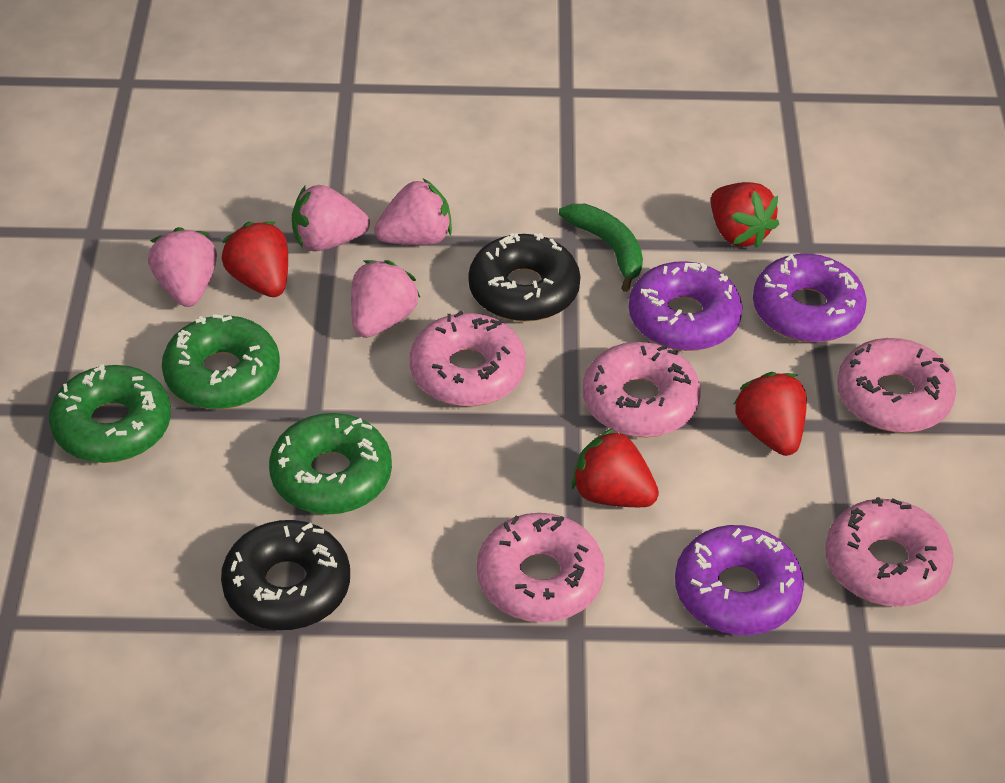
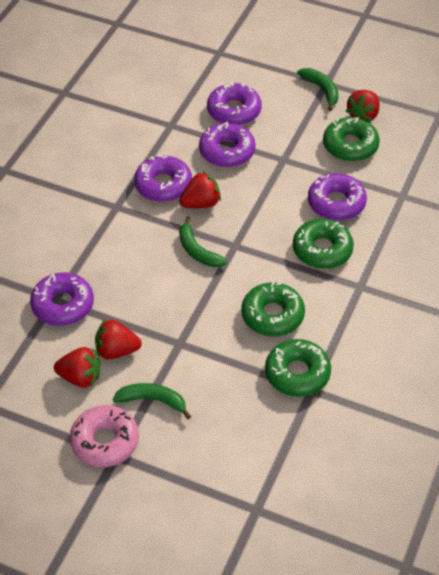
black donut: [221,520,350,630] [468,233,580,322] = 2 -> none = 0
green banana: [559,204,643,292] = 1 -> [113,383,191,419] [179,216,227,267] [297,68,339,111] = 3
green donut: [49,364,171,463] [162,314,280,409] [269,413,392,515] = 3 -> [242,282,305,336] [265,339,331,397] [293,219,354,269] [323,117,380,162] = 4
pink donut: [410,311,526,406] [477,513,605,622] [583,342,701,437] [825,497,954,607] [837,338,956,433] = 5 -> [70,405,139,467] = 1
pink strawberry: [148,227,217,307] [292,185,370,251] [351,260,420,338] [374,178,452,245] = 4 -> none = 0
purple donut: [629,261,742,351] [675,525,804,635] [753,254,867,342] = 3 -> [30,272,94,326] [134,155,192,202] [199,122,256,167] [207,82,262,125] [308,173,367,221] = 5

